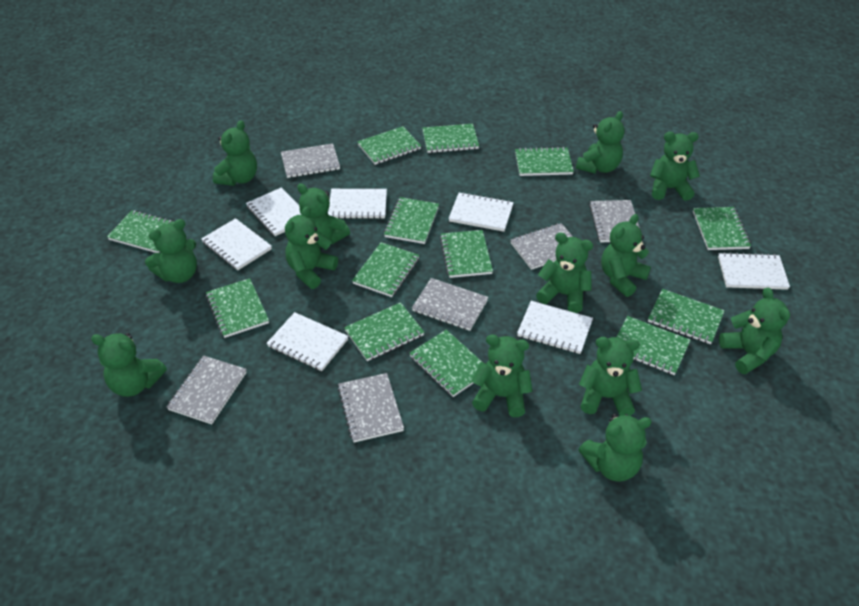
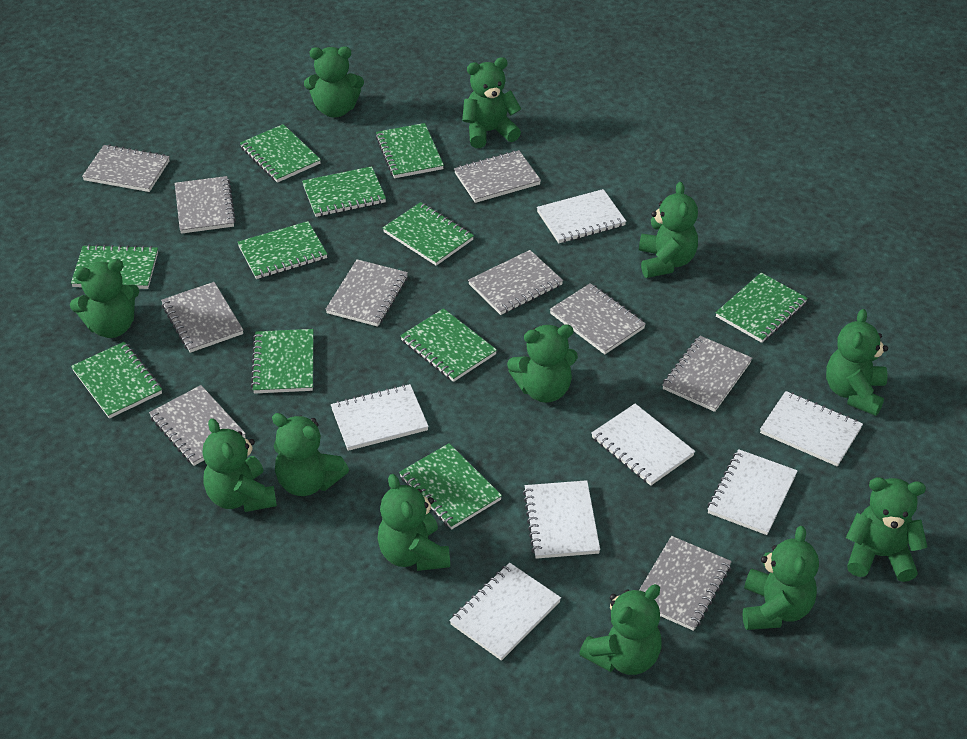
green notebook: [107,210,174,253] [206,278,269,338] [344,302,424,361] [352,242,419,297] [357,126,421,165] [384,197,439,244] [410,330,482,397] [422,124,479,153] [440,230,493,278] [515,147,574,176] [617,316,690,375] [648,289,725,344] [693,207,751,250] = 13 -> [71,244,158,289] [71,342,162,419] [237,221,327,279] [240,124,321,183] [251,329,314,394] [302,166,386,217] [376,123,444,178] [383,202,474,266] [399,443,502,530] [400,308,497,382] [716,273,808,343] = 11
green teddy bear: [91,333,167,397] [145,219,197,283] [213,120,257,186] [285,207,338,289] [297,183,350,244] [471,334,533,417] [536,232,593,313] [576,111,624,173] [578,414,652,482] [579,337,642,416] [601,214,651,297] [650,132,700,201] [719,288,790,374] = 13 -> [70,259,139,338] [202,418,277,512] [272,413,349,496] [304,46,364,118] [377,474,450,571] [462,57,521,148] [507,325,578,403] [579,584,662,675] [639,182,698,278] [743,526,819,630] [826,309,888,416] [846,477,927,582] = 12
grey notebook: [167,356,247,424] [281,143,340,178] [338,373,404,442] [412,278,488,331] [511,223,573,270] [589,200,640,242] = 6 -> [82,144,170,192] [149,385,246,466] [161,282,243,353] [175,176,236,234] [326,259,408,327] [454,150,541,203] [468,250,563,315] [550,283,646,354] [639,536,732,631] [662,336,752,412] = 10

